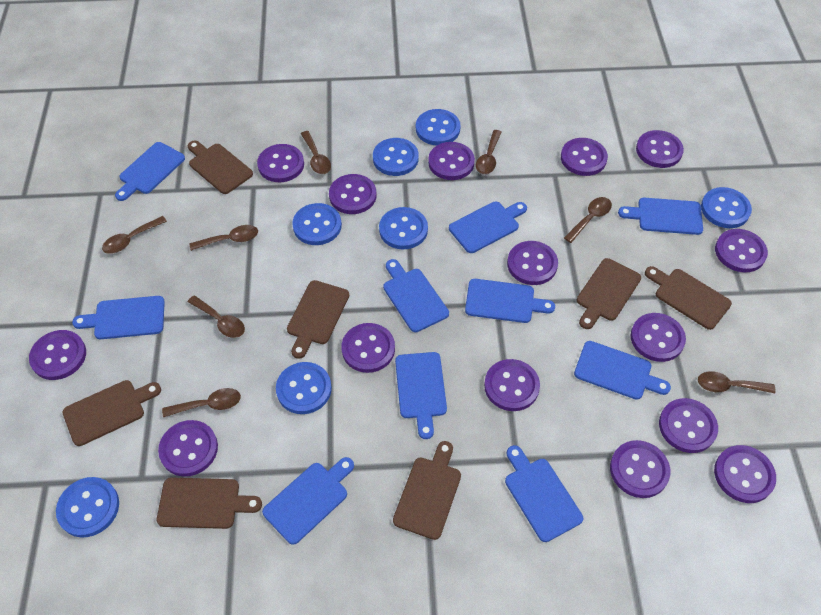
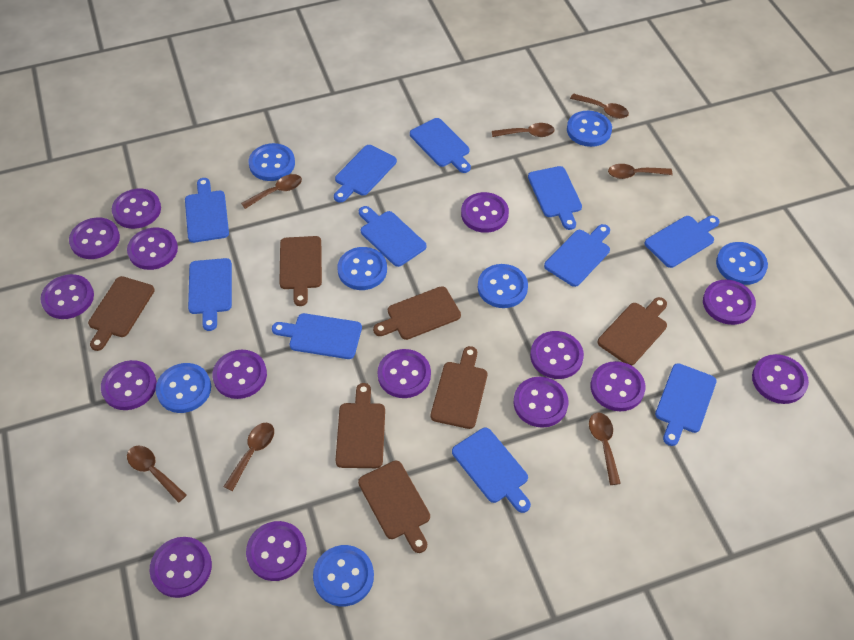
blue cutting board: [72,296,165,339] [115,142,185,201] [262,457,354,545] [383,259,449,332] [395,352,447,439] [449,202,527,253] [465,279,555,323] [505,445,583,542] [574,341,671,400] [618,198,703,235] = 10 -> [185,178,229,243] [188,258,232,331] [272,313,362,359] [334,145,397,202] [359,206,427,267] [410,118,471,173] [452,428,531,513] [528,166,582,230] [544,224,610,287] [645,216,720,268] [655,363,717,446] = 11
brown spoon: [102,216,167,254] [162,388,241,417] [188,295,245,338] [189,225,258,251] [301,131,331,174] [476,130,502,174] [564,197,612,243] [698,371,776,393] = 8 -> [127,446,187,503] [223,423,274,491] [241,174,302,209] [492,123,555,137] [570,93,629,119] [589,412,621,485] [608,164,673,179] = 7

